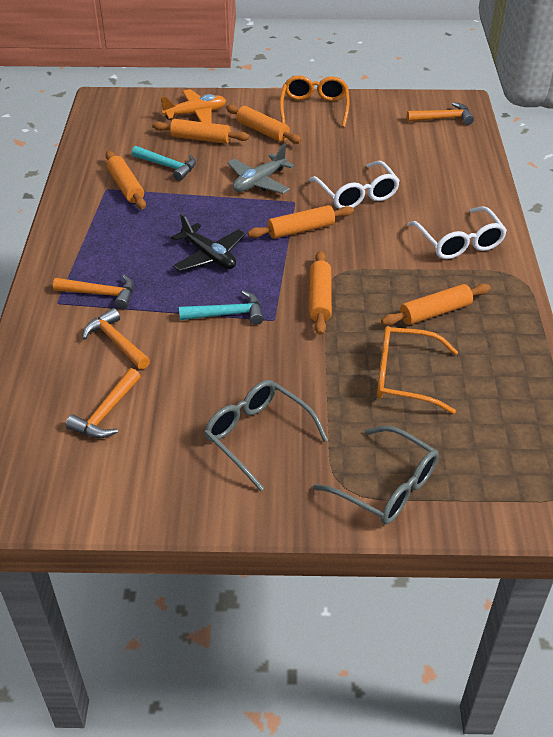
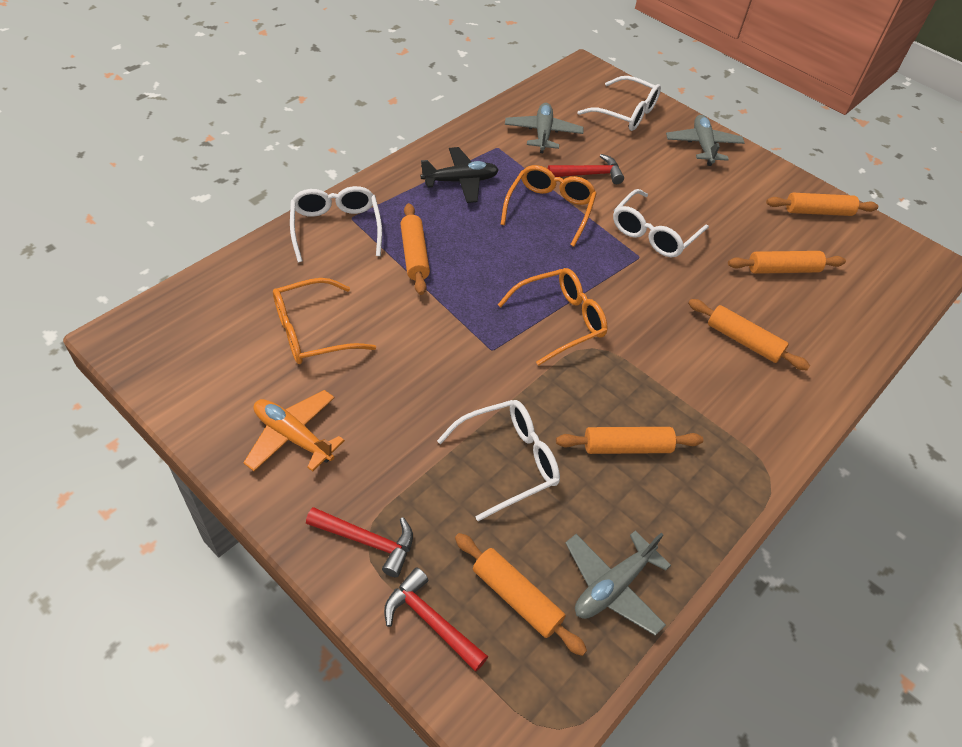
grey glasses: [204,380,328,491] [313,426,439,525] = 2 -> none = 0
grey plane: [228,144,294,194] = 1 -> [505,103,584,153] [565,531,671,636] [666,115,745,166] = 3
orange glasses: [280,75,350,127] [377,326,458,414] = 2 -> [273,278,376,364] [498,268,608,366] [500,165,597,247] = 3
orange hammer: [53,275,134,309] [66,368,140,438] [82,308,150,369] [407,102,474,125] = 4 -> none = 0
red hammer: none = 0 -> [306,507,413,577] [384,567,488,672] [548,154,624,184] = 3
turquoise hammer: [132,146,196,181] [179,290,264,325] = 2 -> none = 0
white glasses: [309,161,400,209] [408,206,507,259] = 2 -> [290,186,382,262] [437,400,560,521] [578,76,661,131] [613,189,709,257] = 4

